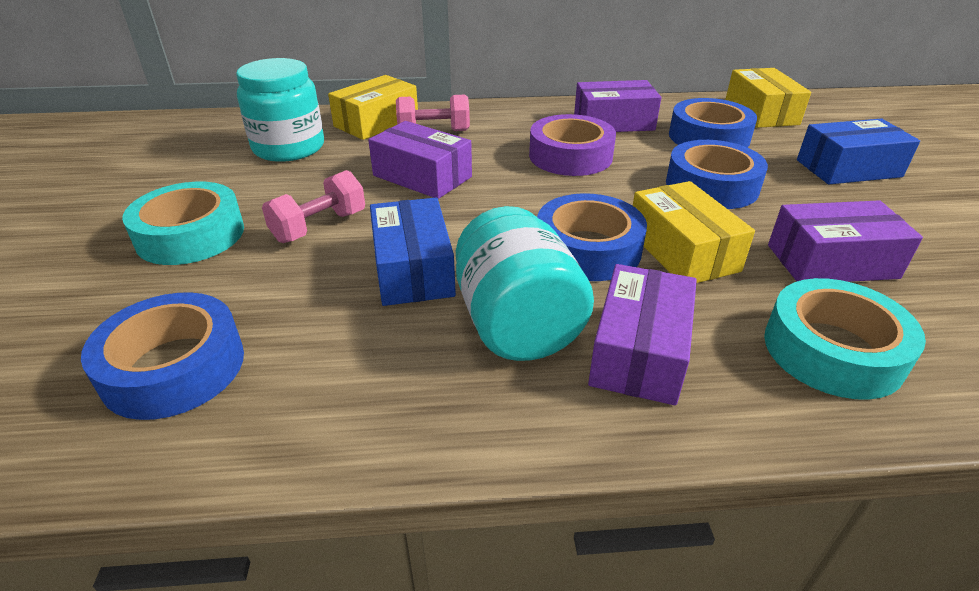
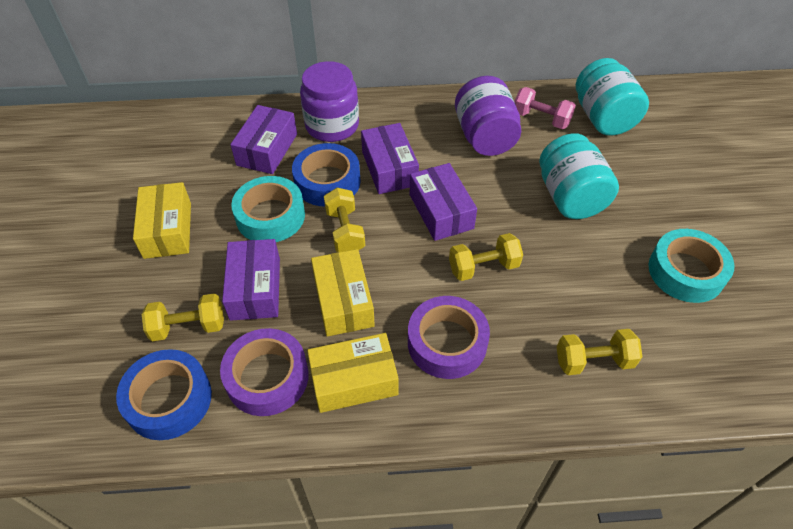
blue box: [370,198,456,306] [797,119,920,184] = 2 -> none = 0
blue tape: [81,292,244,420] [537,193,647,281] [666,140,768,209] [669,98,757,148] = 4 -> [116,349,212,440] [292,143,361,207] = 2
pink dumbbell: [262,170,365,243] [396,95,470,131] = 2 -> [514,87,576,129] = 1
purple jar: none = 0 -> [300,61,359,142] [455,76,521,156] = 2
purple tape: [529,114,616,176] = 1 -> [220,328,309,416] [408,296,490,379] = 2
yellow dumbbell: none = 0 -> [142,293,224,341] [324,188,365,252] [449,233,523,281] [557,329,643,375] = 4

